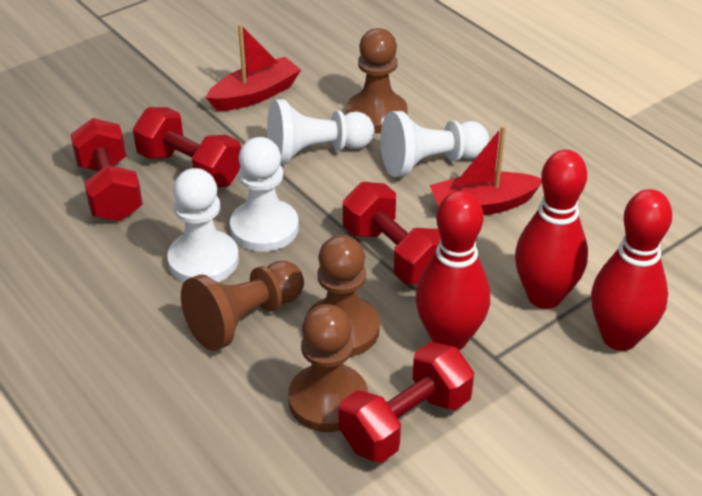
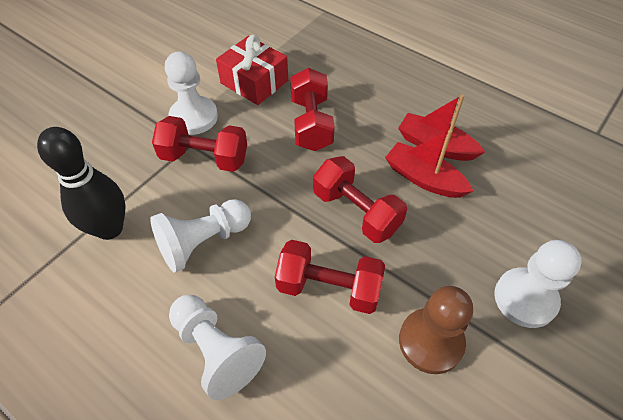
black bowling pin: none = 0 -> [37,127,126,240] = 1
brown pawn: [181,261,304,351] [288,304,368,432] [306,235,380,357] [346,28,408,133] = 4 -> [399,286,473,374] = 1
red bowling pin: [416,190,490,350] [515,150,588,309] [591,189,672,351] = 3 -> none = 0
red gift: none = 0 -> [216,35,288,105] = 1

